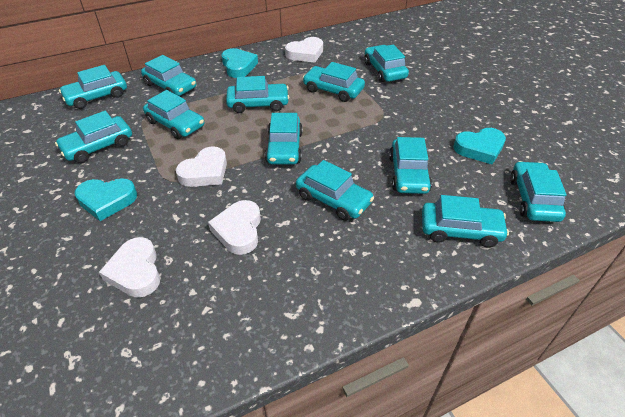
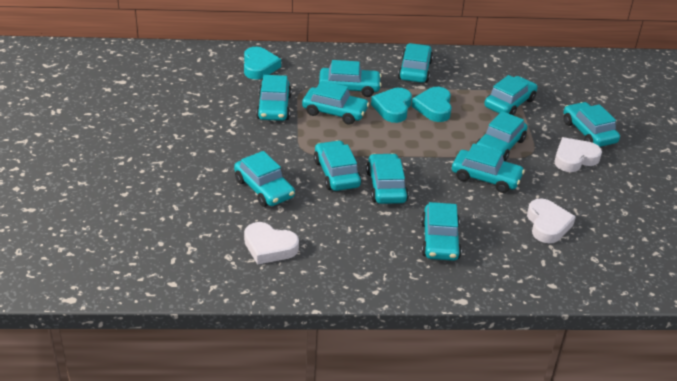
white heart: [99,237,160,298] [176,146,227,187] [208,200,261,255] [285,37,323,63] = 4 -> [244,222,299,265] [527,199,576,244] [555,137,602,172] = 3

